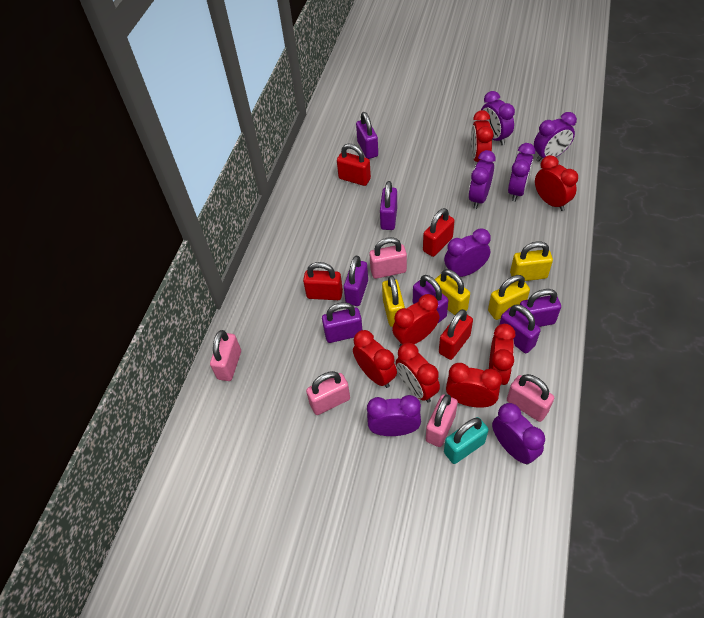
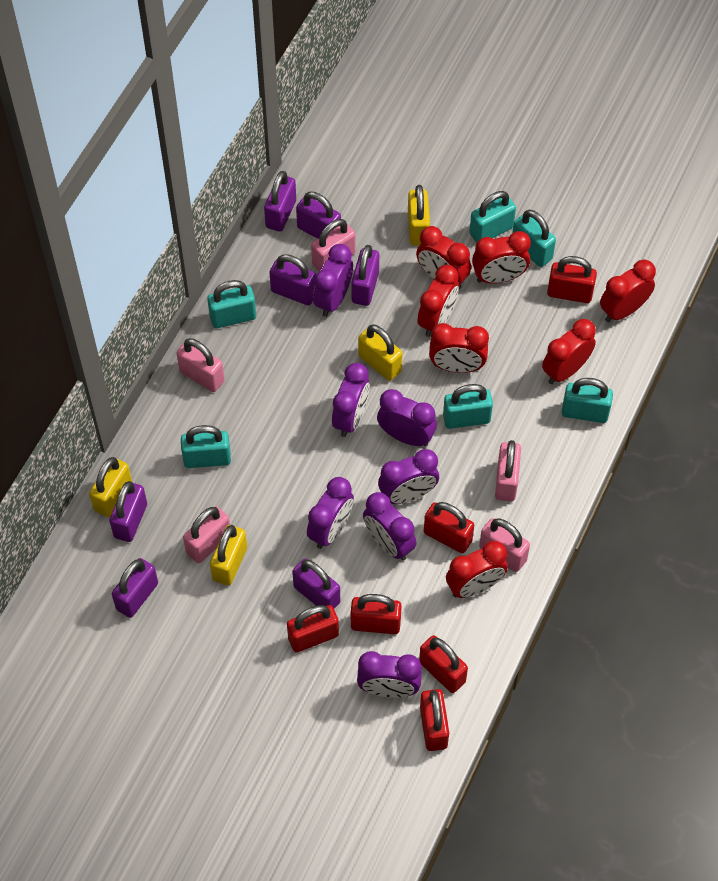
red padlock: [303,262,343,300] [337,144,371,186] [423,208,455,257] [439,309,473,360] = 4 -> [287,605,339,652] [351,594,402,634] [419,635,468,693] [420,689,449,751] [424,502,474,553] [547,256,597,303] = 6
turquoise padlock: [444,417,489,464] = 1 -> [181,425,231,468] [207,280,256,328] [443,384,493,429] [469,191,516,243] [512,210,556,267] [562,378,613,423] = 6

